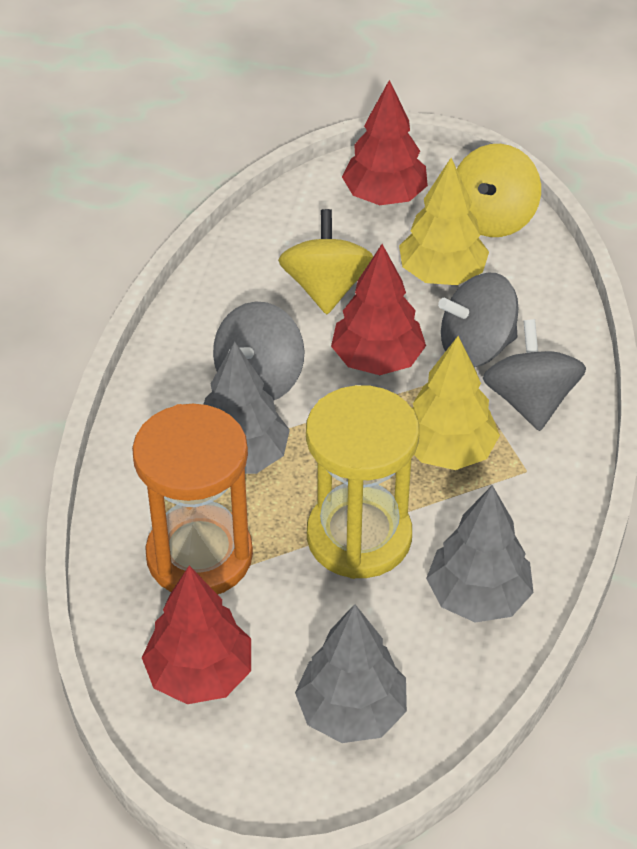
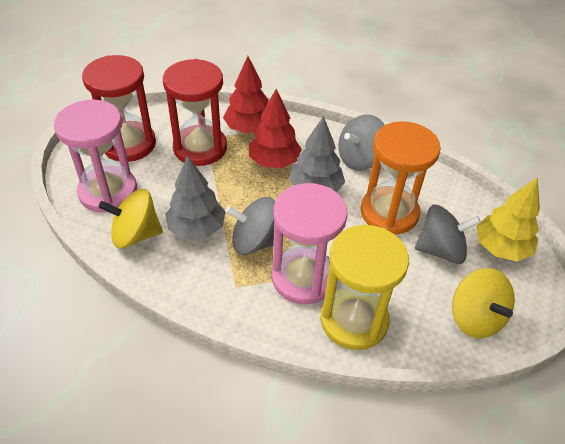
grey tree: [203,342,290,474] [295,604,407,743] [426,485,534,623] = 3 -> [165,155,225,240] [289,116,345,192] = 2
pink hourglass: none = 0 -> [54,100,137,213] [272,183,348,304] = 2
red hourglass: none = 0 -> [82,55,156,162] [163,59,227,166] = 2
red tree: [142,566,251,704] [331,244,426,375] [342,80,428,205] = 3 -> [223,56,269,133] [249,89,302,168] = 2
yellow tree: [399,158,489,285] [412,336,500,470] = 2 -> [476,177,540,262] = 1

